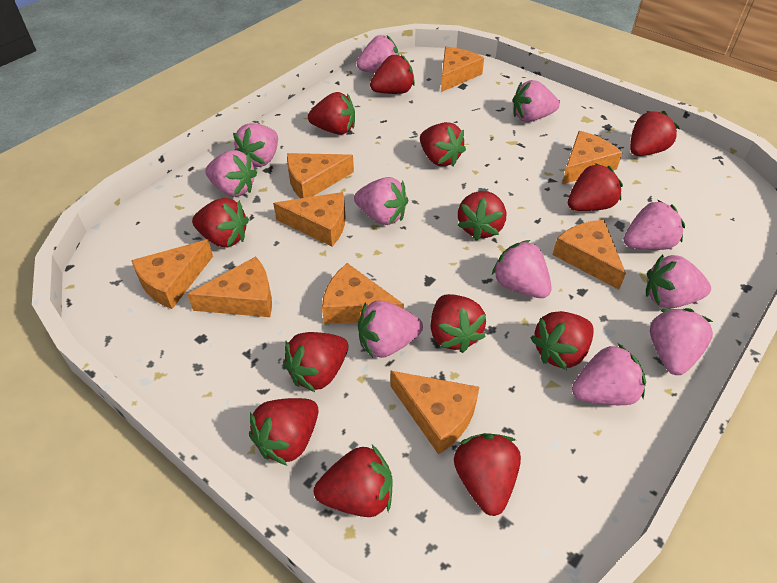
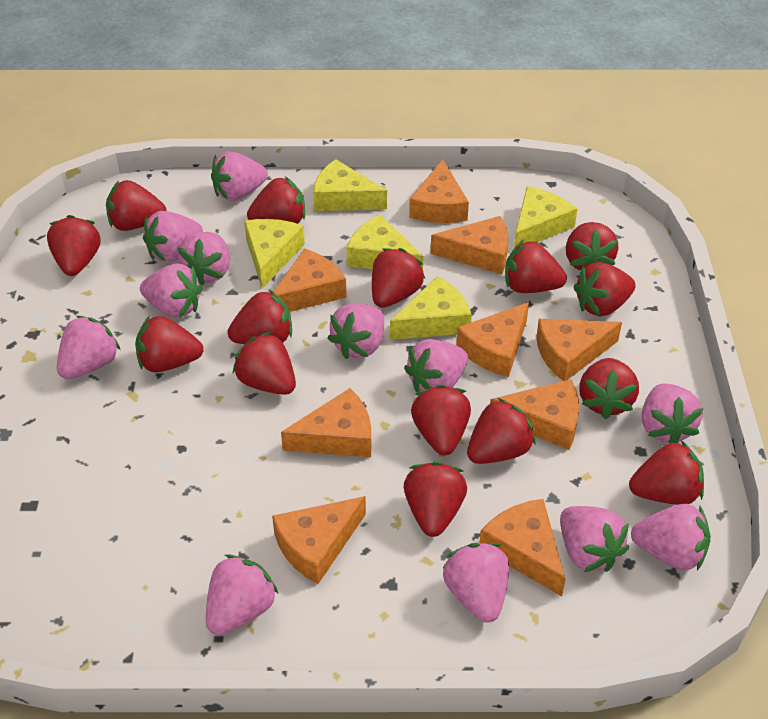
pink strawberry: [205,150,257,197] [233,123,278,167] [354,177,408,225] [356,35,399,73] [358,301,423,358] [492,240,552,298] [513,80,560,122] [572,343,646,405] [624,200,685,250] [646,254,711,308] [650,308,713,375] = 11 -> [57,316,120,379] [140,263,202,318] [143,211,203,263] [178,232,230,285] [206,555,278,635] [211,151,268,201] [327,304,384,359] [404,339,468,392] [443,543,509,622] [560,506,629,572] [631,504,711,570] [642,383,703,444] = 12
red strawberry: [192,198,249,247] [249,398,318,466] [283,332,348,392] [308,92,355,135] [314,445,393,517] [370,55,415,94] [420,122,466,166] [431,294,486,353] [454,433,521,516] [458,191,506,241] [530,311,593,370] [568,163,623,211] [630,111,679,156] = 13 -> [47,215,100,276] [106,180,166,231] [135,315,203,372] [227,289,292,344] [233,332,296,395] [247,177,305,224] [372,248,425,308] [404,461,467,537] [411,385,471,455] [467,398,535,464] [505,240,567,293] [566,222,619,271] [574,262,636,316] [579,358,639,419] [629,440,704,505] = 15
yellow cheese: none = 0 -> [244,219,305,288] [313,159,387,211] [346,215,423,270] [390,276,472,340] [514,186,577,248] = 5

